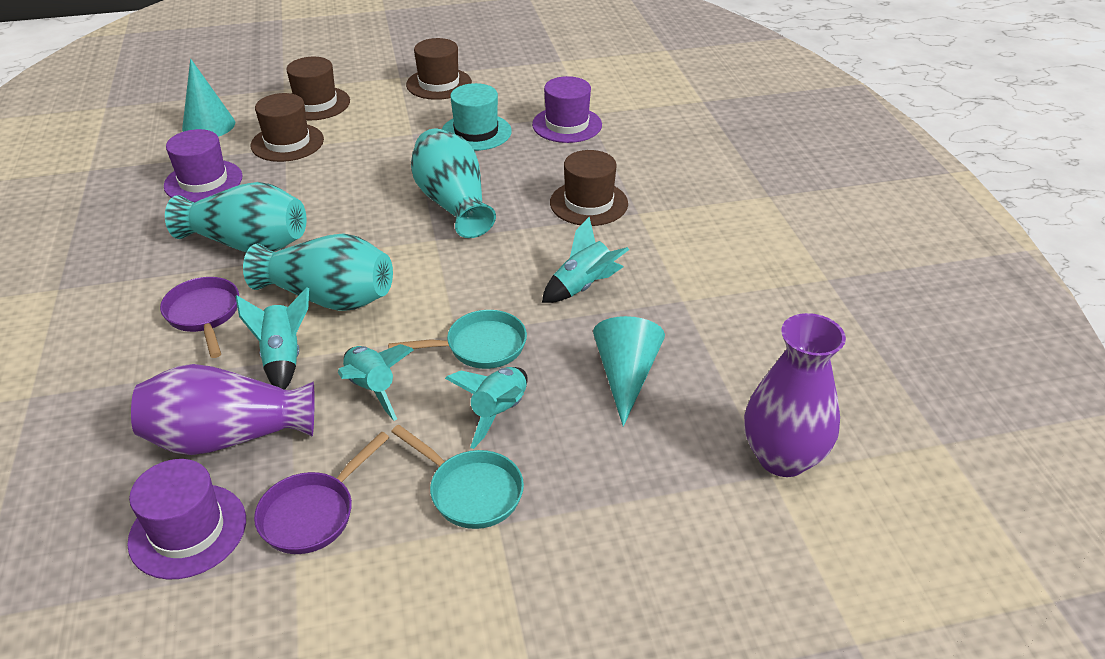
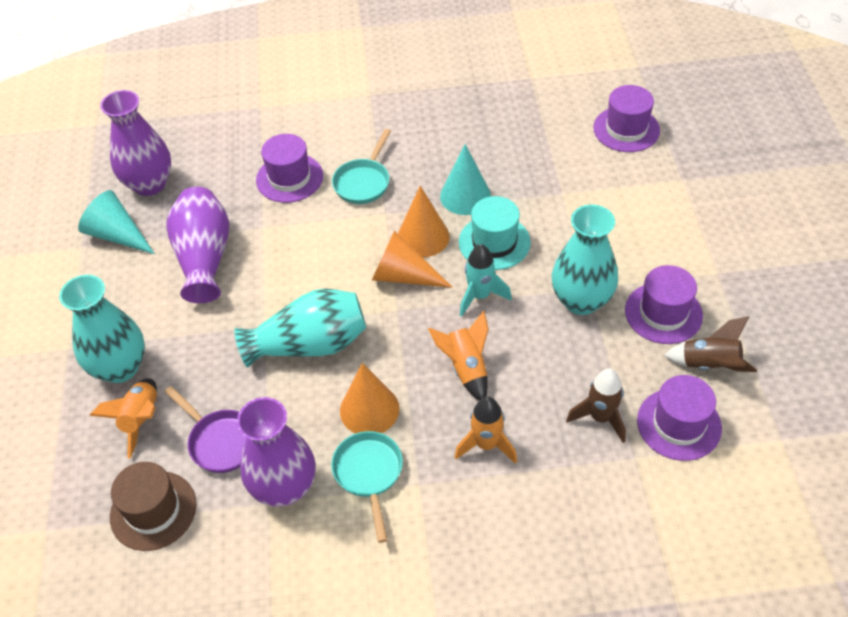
brown hat: [251,93,324,162] [286,57,350,120] [406,38,472,100] [550,150,628,226] = 4 -> [110,462,196,551] = 1
brown rocket: none = 0 -> [566,369,626,443] [664,316,757,372] = 2
orange cone: none = 0 -> [340,363,399,433] [372,230,453,288] [398,186,450,257] = 3
orange rocket: none = 0 -> [90,378,157,458] [428,311,489,401] [455,397,517,464] = 3
purple hat: [127,459,246,580] [164,129,242,202] [532,76,602,143] = 3 -> [256,134,323,203] [593,85,660,152] [625,265,703,344] [637,375,722,461] = 4
purple pan: [160,277,239,358] [254,431,390,554] = 2 -> [165,386,246,473] = 1
purple vase: [131,364,314,455] [744,313,846,477] = 2 -> [100,90,171,196] [166,187,229,303] [237,397,316,507] = 3
turquoise rocket: [236,287,309,390] [338,344,414,421] [445,367,528,449] [542,217,629,303] = 4 -> [460,244,512,317] = 1

